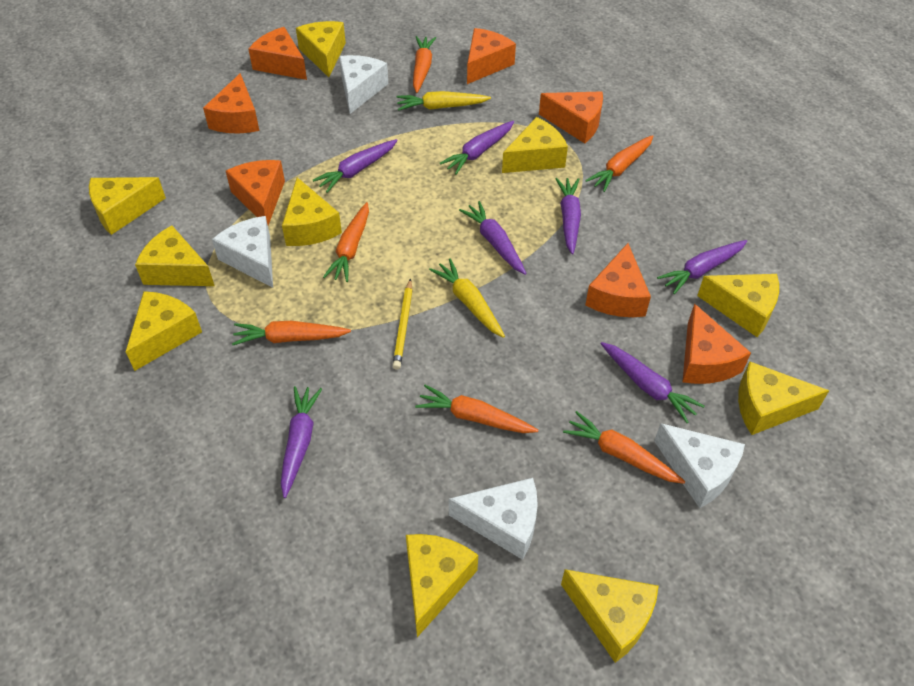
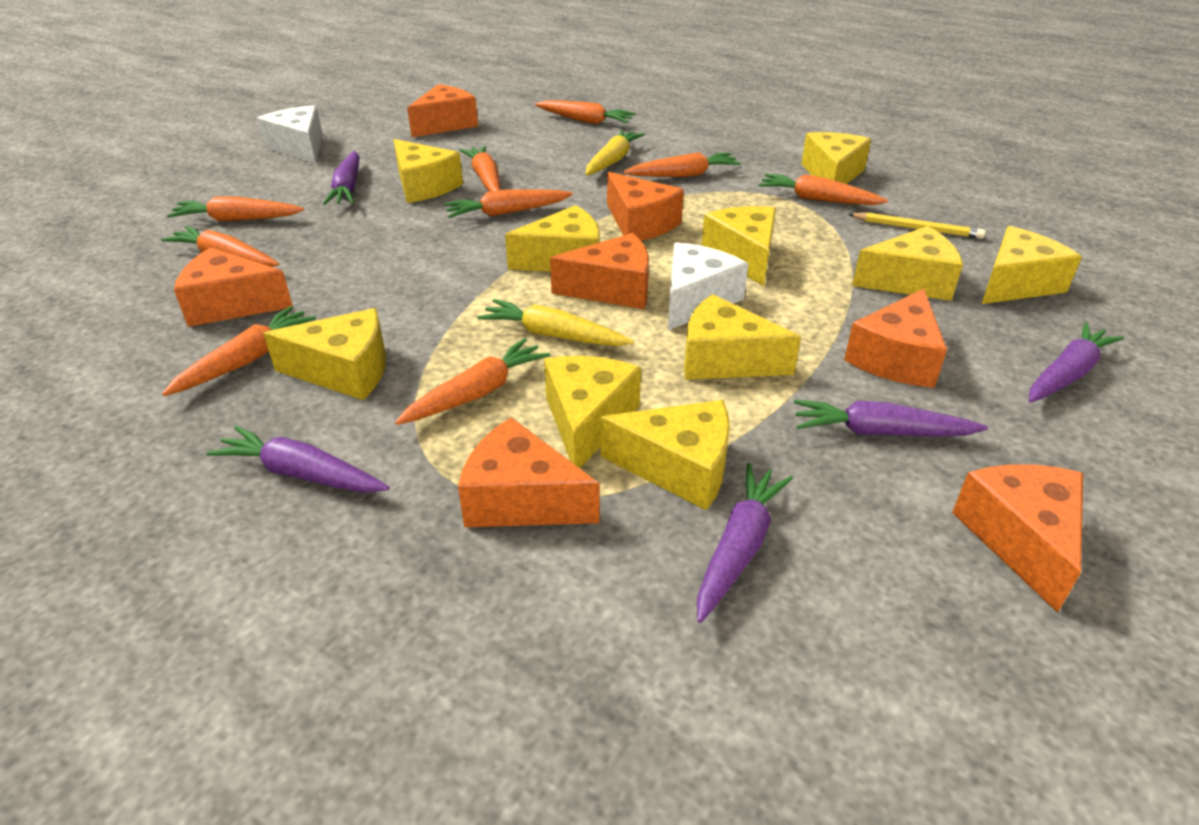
orange carrot: [232,321,351,345] [323,202,369,282] [413,36,436,93] [415,385,538,433] [563,411,685,484] [585,135,653,192] = 6 -> [161,226,279,267] [162,306,316,396] [167,196,304,221] [395,338,550,425] [444,189,573,218] [460,146,501,192] [535,101,636,124] [624,152,741,177] [759,174,888,205] = 9
purple carrot: [281,386,322,498] [313,139,398,193] [440,121,514,175] [459,201,526,275] [556,178,581,254] [601,342,705,423] [657,240,747,294] = 7 -> [207,426,389,493] [323,151,359,205] [697,463,793,623] [794,400,988,436] [1029,322,1124,403] = 5
white cheese: [212,216,273,288] [339,55,388,114] [449,478,538,560] [654,423,745,508] = 4 -> [257,105,323,164] [668,242,748,331] = 2

